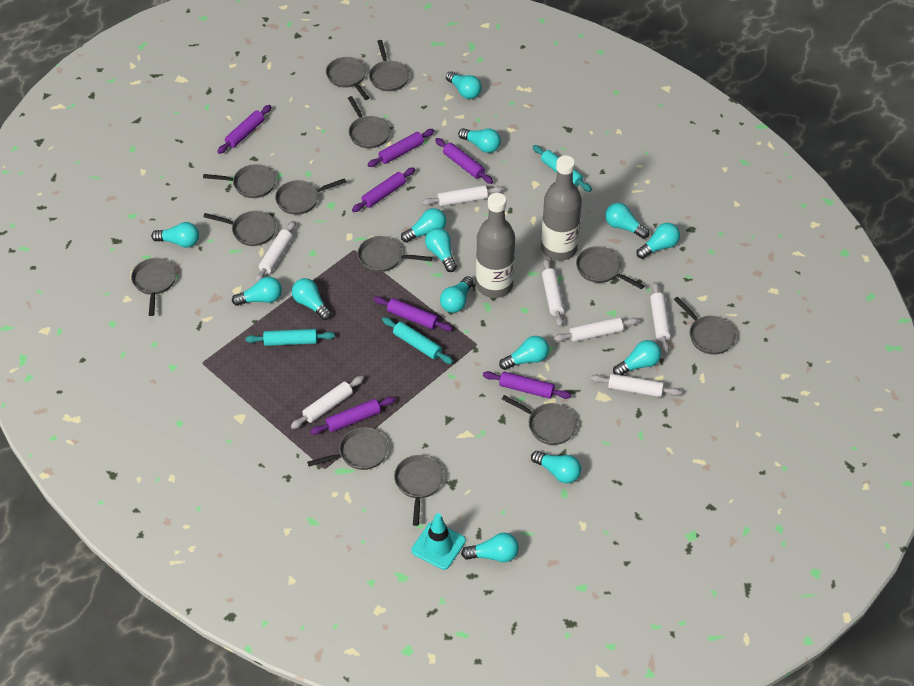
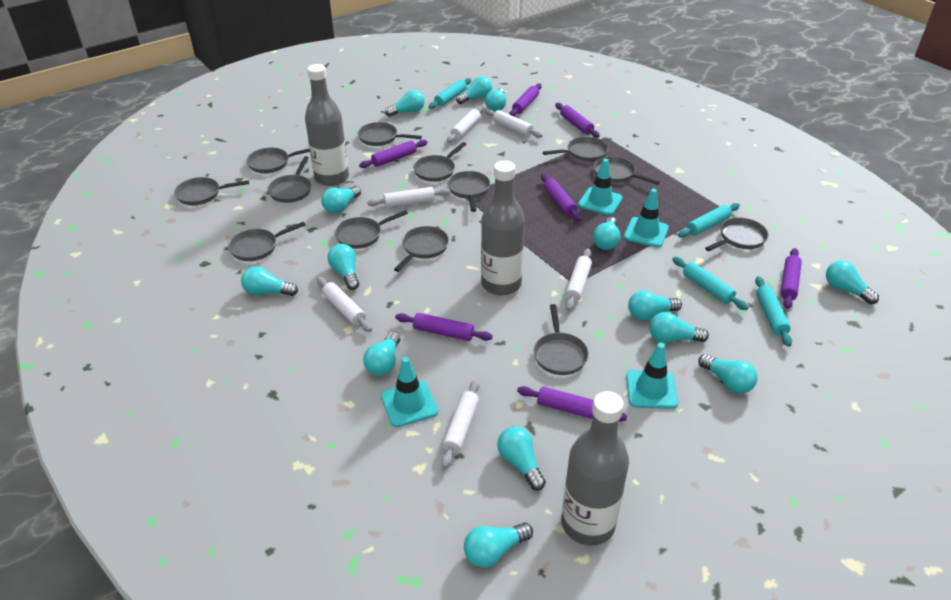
grey bottle: [476,193,515,298] [541,155,582,261] = 2 -> [305,64,349,186] [481,160,525,295] [561,391,629,546] = 3
turquoise rolling pin: [245,329,335,346] [382,317,453,364] [533,145,592,192] = 3 -> [429,78,472,109] [672,257,748,310] [678,203,740,238] [755,276,792,347] = 4
turquoise traffic cone: [411,513,466,570] = 1 -> [381,357,438,427] [578,159,623,215] [624,189,669,247] [626,343,678,409] = 4
white rolling pin: [255,221,296,283] [291,376,364,429] [422,185,503,206] [542,258,564,327] [554,317,639,342] [591,374,682,397] [650,282,671,353] = 7 -> [317,277,372,332] [367,187,450,208] [441,379,480,468] [447,106,484,143] [485,109,543,138] [565,249,592,311] = 6

